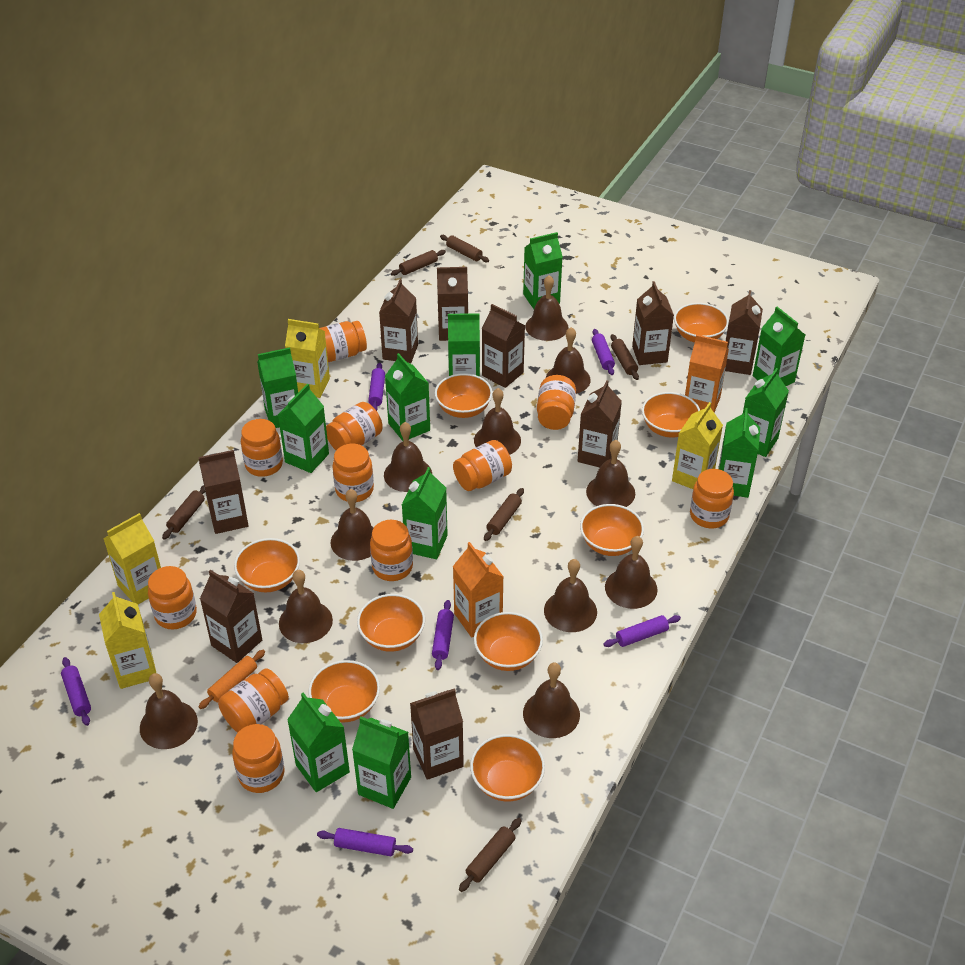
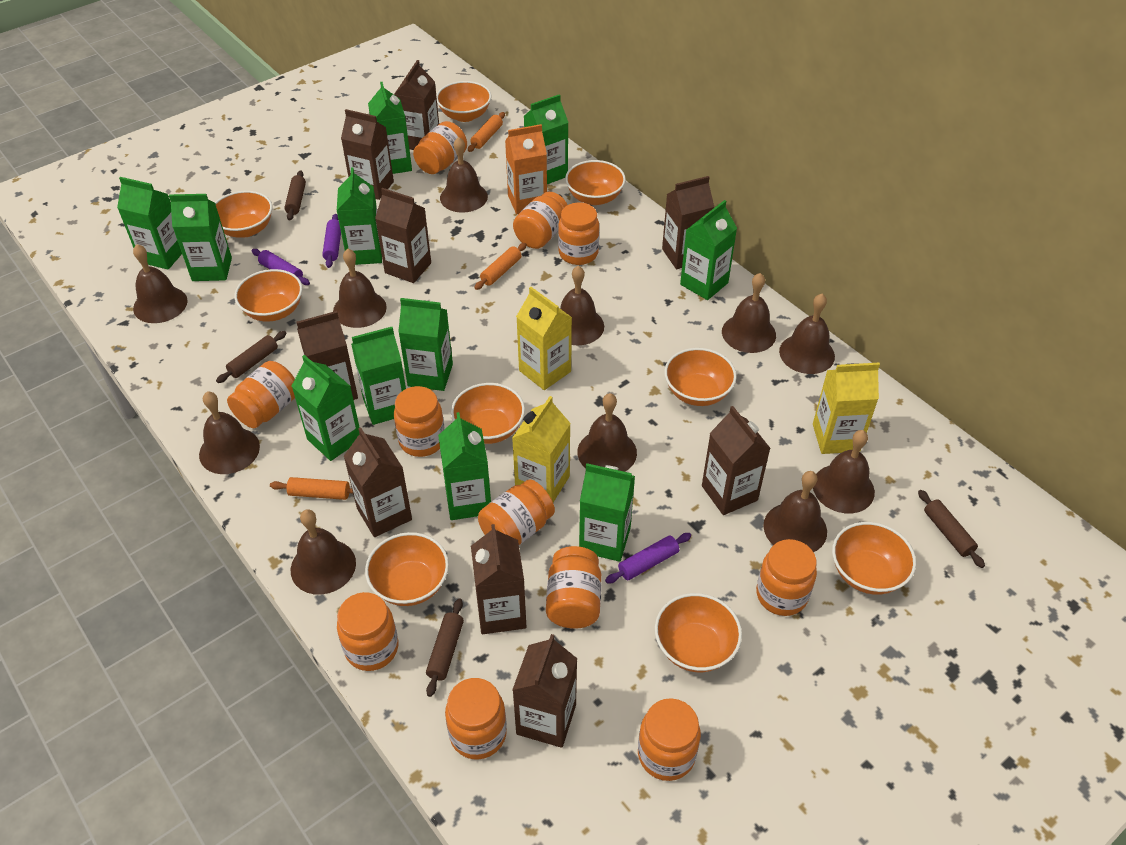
brown rolling pin: [162,485,205,540] [391,250,446,276] [440,235,489,262] [459,818,522,892] [484,488,524,541] [611,334,639,380] = 6 -> [216,331,287,383] [284,170,306,221] [426,598,464,697] [918,490,985,568] = 4
orange carton: [453,542,504,637] [685,334,729,413] = 2 -> [505,124,547,214] = 1
orange rolling pin: [198,650,265,709] = 1 -> [270,477,353,500] [468,112,505,152] [474,243,527,290] = 3
purple rolling pin: [61,657,91,726] [317,828,413,856] [368,363,385,411] [432,600,454,670] [592,329,615,375] [603,615,681,647] = 6 -> [251,249,310,285] [322,214,341,268] [605,533,691,584] = 3
yellow carton: [99,592,156,689] [103,513,161,604] [285,319,330,398] [672,402,723,489] = 4 -> [512,396,571,502] [516,287,572,390] [813,363,880,454] = 3

